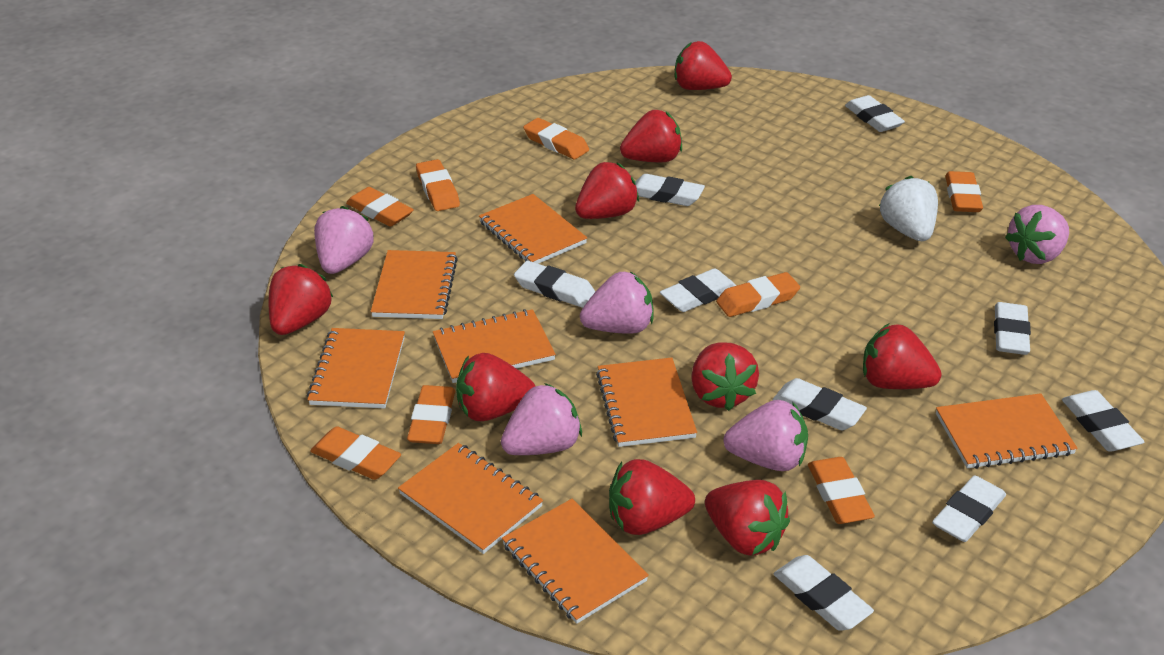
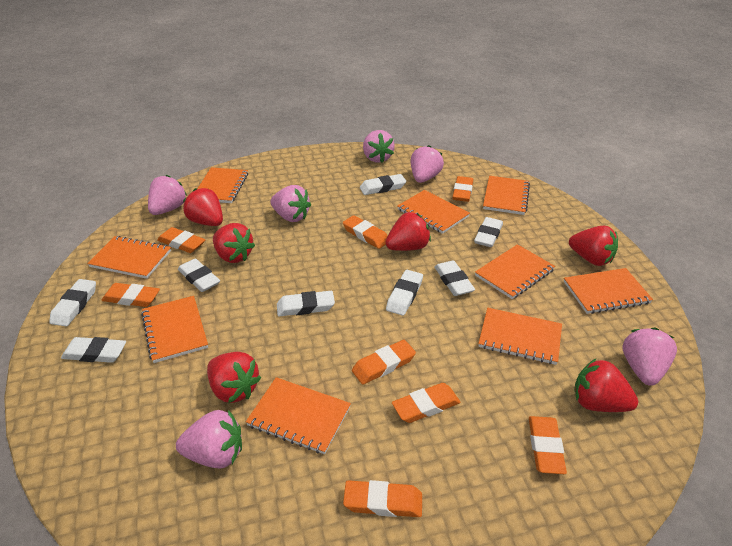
orange notebook: [307,328,405,408] [371,250,458,319] [398,443,543,554] [433,309,556,383] [479,194,587,264] [502,499,649,624] [596,358,697,447] [936,393,1078,469] = 8 -> [87,236,171,279] [141,296,208,363] [197,167,248,203] [246,377,351,454] [398,190,470,234] [475,244,555,299] [478,308,562,365] [483,176,530,215] [564,268,653,314] = 9
pink strawberry: [314,206,374,274] [501,383,582,455] [580,272,653,334] [724,400,808,471] [1005,205,1069,264] = 5 -> [148,175,187,215] [176,410,242,469] [270,185,311,222] [363,130,395,163] [411,145,444,183] [623,328,677,386] = 6
red strawberry: [268,264,333,335] [456,353,535,421] [575,162,639,219] [609,459,695,535] [620,110,682,162] [675,41,732,90] [691,342,759,411] [705,480,790,556] [863,324,942,389] = 9 -> [183,188,223,226] [207,352,261,403] [213,223,255,263] [385,212,431,251] [569,226,618,266] [574,358,638,412] = 6
white eraser: [514,261,595,308] [635,174,705,206] [660,268,737,312] [773,378,867,430] [774,555,874,631] [845,95,905,132] [932,475,1006,542] [994,302,1031,355] [1062,390,1145,451] = 9 -> [49,279,96,326] [61,337,126,363] [178,259,220,292] [277,291,335,316] [360,174,406,195] [386,270,423,316] [434,261,475,296] [474,217,503,247] = 8
white strawberry: [879,176,938,241] = 1 -> none = 0

